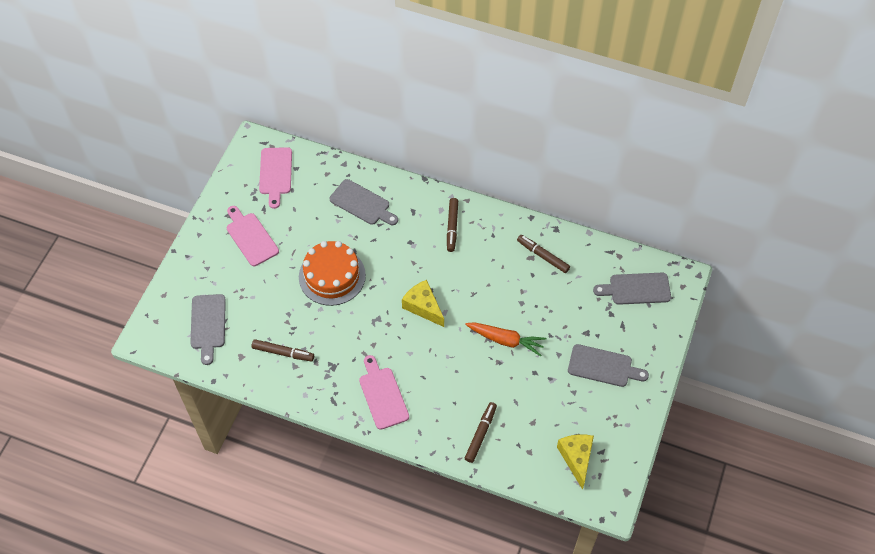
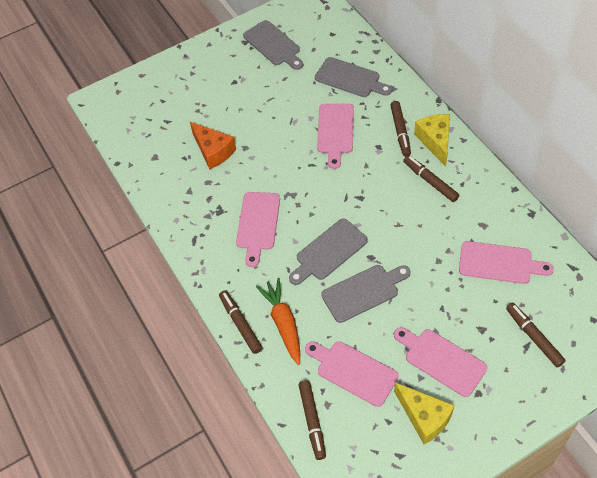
brown marker: [252,339,314,361] [447,198,458,252] [465,402,497,463] [517,235,570,273] = 4 -> [219,290,262,354] [299,380,326,460] [390,101,411,157] [403,155,460,202] [506,303,566,367] = 5
orange cake: [299,241,366,306] = 1 -> none = 0
orange cheese: none = 0 -> [190,122,236,169] = 1
pink cutting board: [227,206,279,266] [259,147,292,209] [359,355,409,430] = 3 -> [236,192,280,267] [305,341,399,407] [317,103,354,169] [394,327,487,397] [459,241,554,284] = 5

